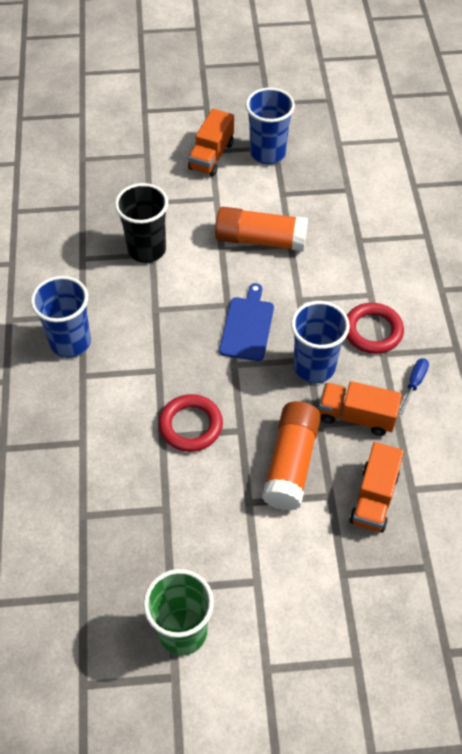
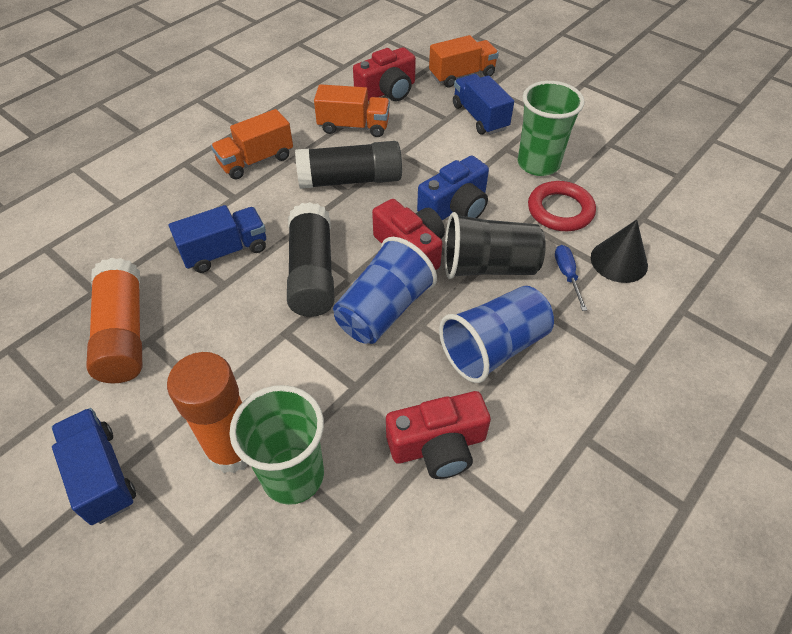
black cone: none = 0 -> [591,220,648,283] = 1
black glue stick: none = 0 -> [287,202,335,317] [295,141,402,189] = 2
blue camera: none = 0 -> [417,156,489,220] = 1
blue cup: [31,276,91,358] [245,87,295,164] [291,301,350,383] = 3 -> [333,237,437,344] [439,286,554,383] = 2
blue cutting board: [219,283,274,361] = 1 -> none = 0
blue truck: none = 0 -> [51,408,136,525] [169,205,266,273] [453,74,514,135] = 3
green cup: [143,569,214,656] = 1 -> [229,385,324,505] [518,81,585,176] = 2
red camera: none = 0 -> [353,47,416,101] [372,199,445,270] [386,391,491,479] = 3
red ring: [159,394,223,452] [346,303,404,354] = 2 -> [528,181,596,231] = 1

